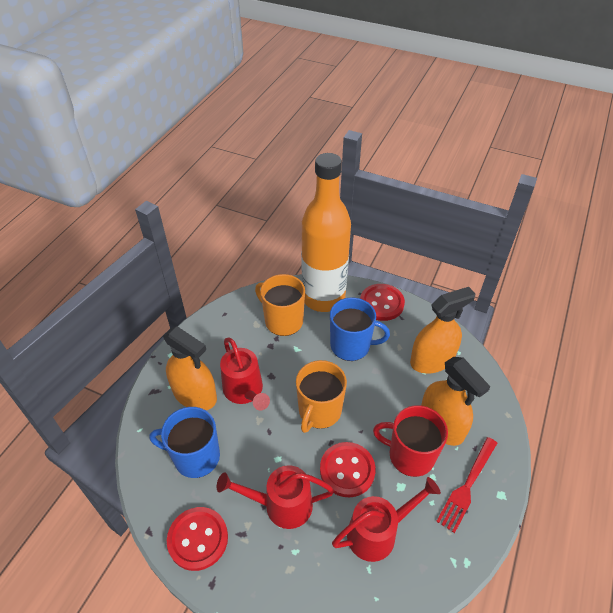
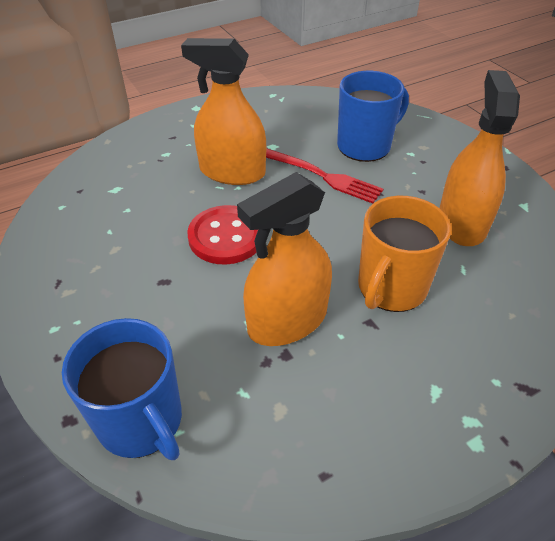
orange bottle: [301,153,351,312] = 1 -> none = 0
orange mug: [255,274,305,336] [296,360,347,433] = 2 -> [358,196,451,312] = 1
red button: [167,507,228,571] [320,442,376,497] [360,284,405,321] = 3 -> [187,205,258,265] = 1
red mug: [373,405,448,477] = 1 -> none = 0
red watering can: [216,465,334,529] [220,337,270,410] [332,477,441,562] = 3 -> none = 0

